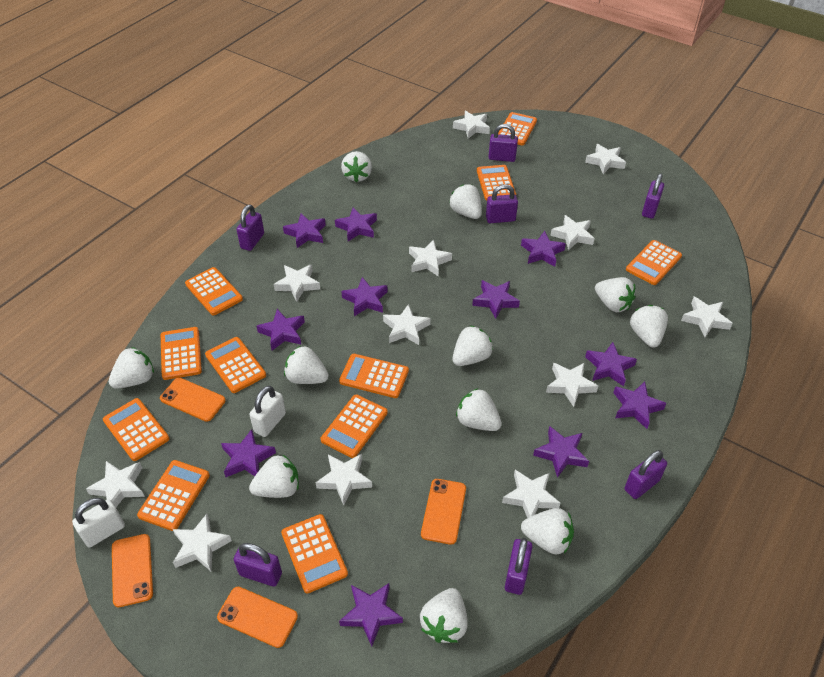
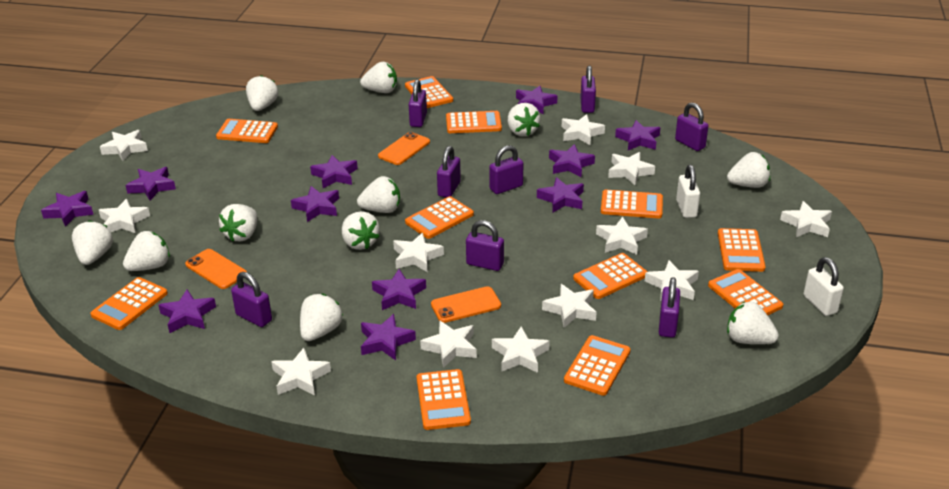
orange phone: [112,534,153,607] [160,378,226,422] [217,587,298,648] [421,479,466,545] = 4 -> [185,249,247,289] [378,132,430,165] [431,286,501,323] = 3
purple padlock: [234,543,282,587] [236,204,264,251] [486,184,518,223] [488,124,518,162] [505,538,533,595] [624,450,667,499] [642,173,664,219] = 7 -> [231,272,272,327] [409,79,427,127] [437,146,461,198] [466,220,504,271] [489,145,523,194] [580,66,596,113] [659,277,680,338] [675,102,708,151] = 8

